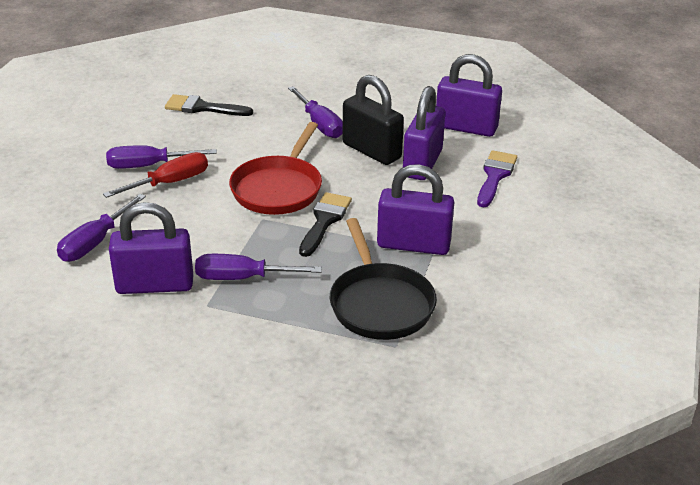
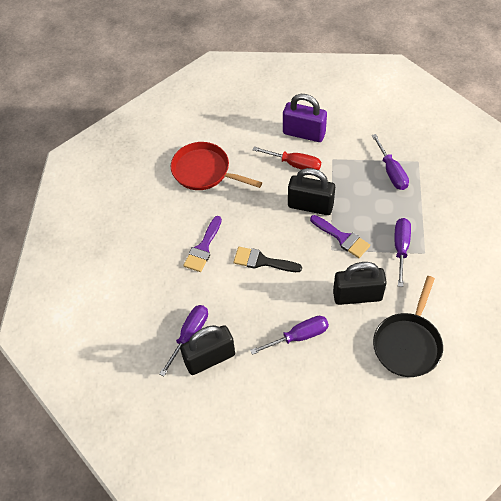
black brush: [165,94,253,116] [299,192,352,257] = 2 -> [233,247,302,272] = 1
black padlock: [342,75,404,165] = 1 -> [180,325,235,375] [288,168,335,215] [333,262,387,305] = 3
purple brush: [477,150,517,207] = 1 -> [183,216,222,272] [310,215,370,258] = 2
purple padlock: [109,202,193,294] [377,164,454,255] [403,86,445,180] [436,54,502,137] = 4 -> [283,94,327,142] = 1

